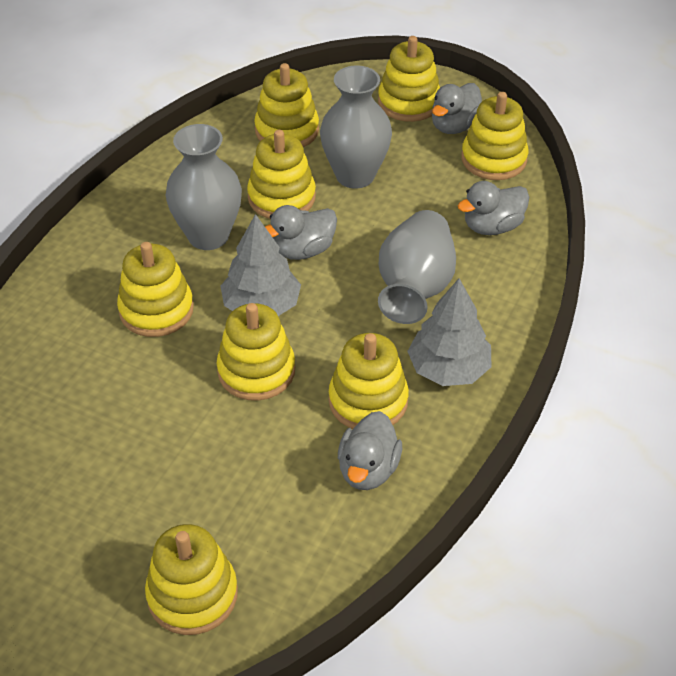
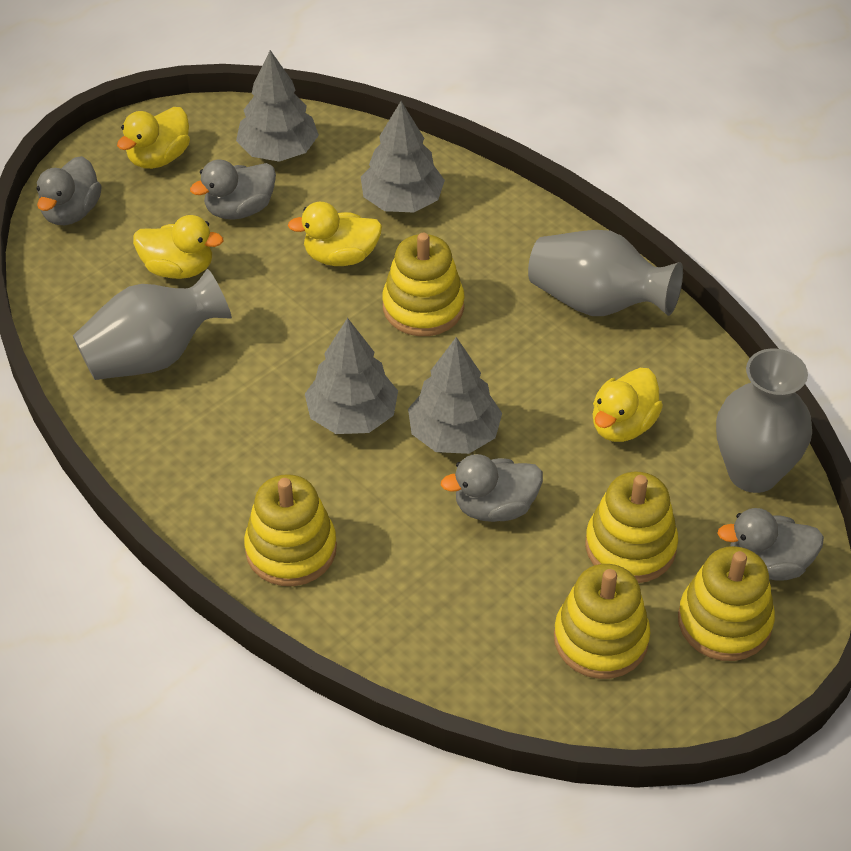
grey tree: [221,214,301,316] [407,278,491,386] = 2 -> [236,50,319,162] [305,318,398,434] [361,101,445,212] [408,337,502,454] = 4
yellow duck: none = 0 -> [117,107,190,169] [133,215,223,279] [287,202,382,266] [593,368,663,442] = 4
yellow stacking toy: [117,242,194,337] [145,524,238,635] [216,303,295,401] [247,130,316,219] [254,63,319,147] [329,333,409,429] [378,36,440,122] [461,92,529,180] = 8 -> [244,474,337,586] [382,233,465,336] [554,564,650,679] [585,472,678,583] [678,546,775,661] = 5

